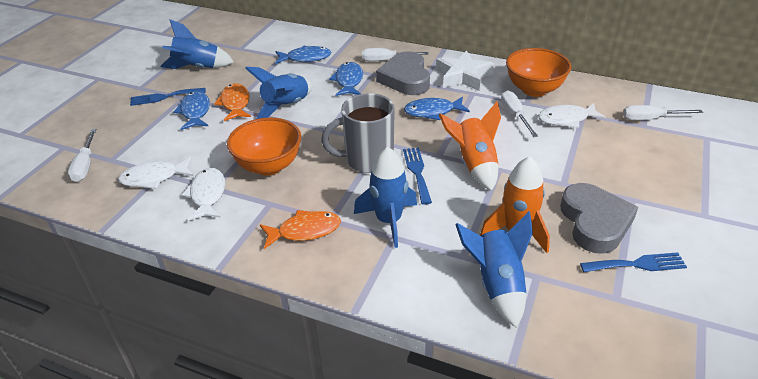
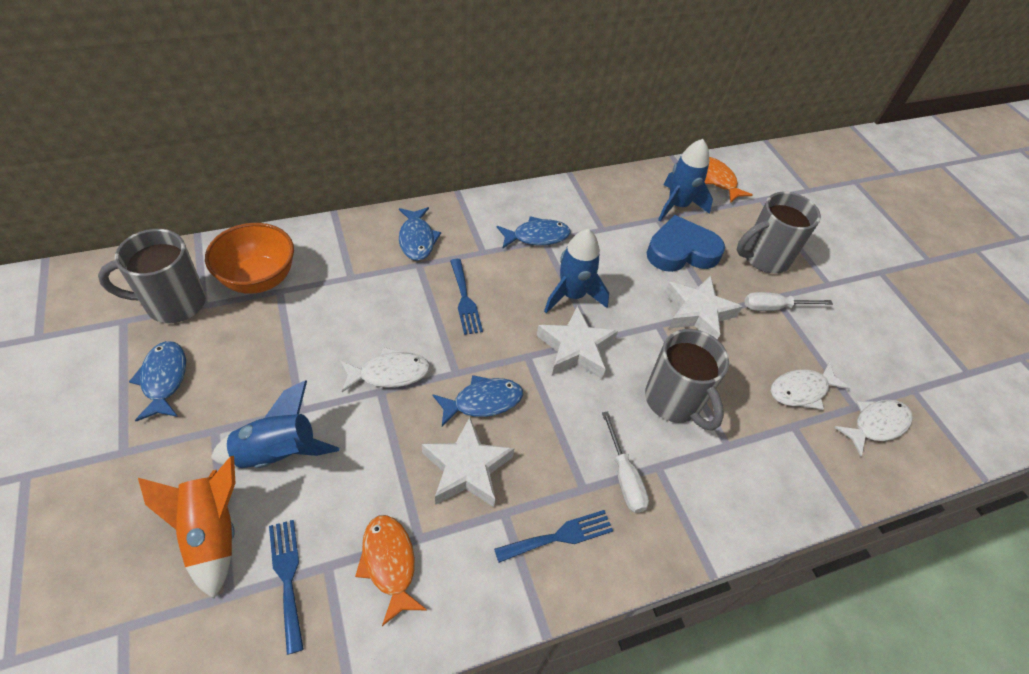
blue heart: none = 0 -> [647,215,725,272] = 1
blue rocket: [161,19,234,69] [245,67,312,119] [354,147,417,248] [455,211,533,327] = 4 -> [211,380,339,468] [544,229,609,313] [658,139,713,221] = 3
grey heart: [376,51,430,95] [560,183,638,254] = 2 -> none = 0
grey mug: [321,93,395,173] = 1 -> [98,229,206,323] [645,329,729,431] [737,192,821,273] = 3
orange bowl: [227,118,301,176] [506,48,571,97] = 2 -> [205,223,294,294] = 1
orange rocket: [439,102,501,191] [480,156,550,253] = 2 -> [138,456,235,599] = 1
white screwdriver: [68,129,96,182] [362,48,428,61] [501,90,538,137] [623,105,703,120] = 4 -> [602,411,649,513] [745,292,833,311] = 2
white star: [436,51,494,91] = 1 -> [422,417,515,507] [537,306,618,379] [665,276,742,340] = 3

